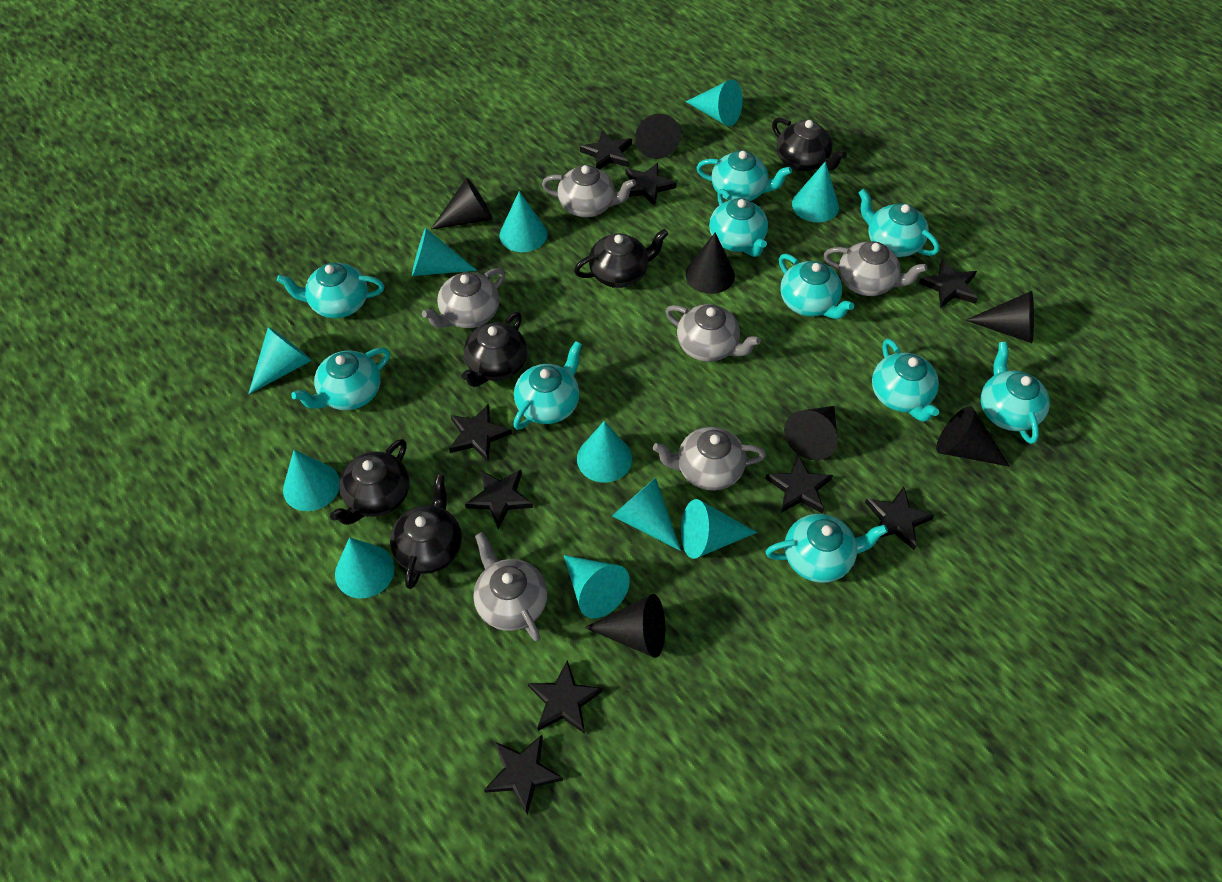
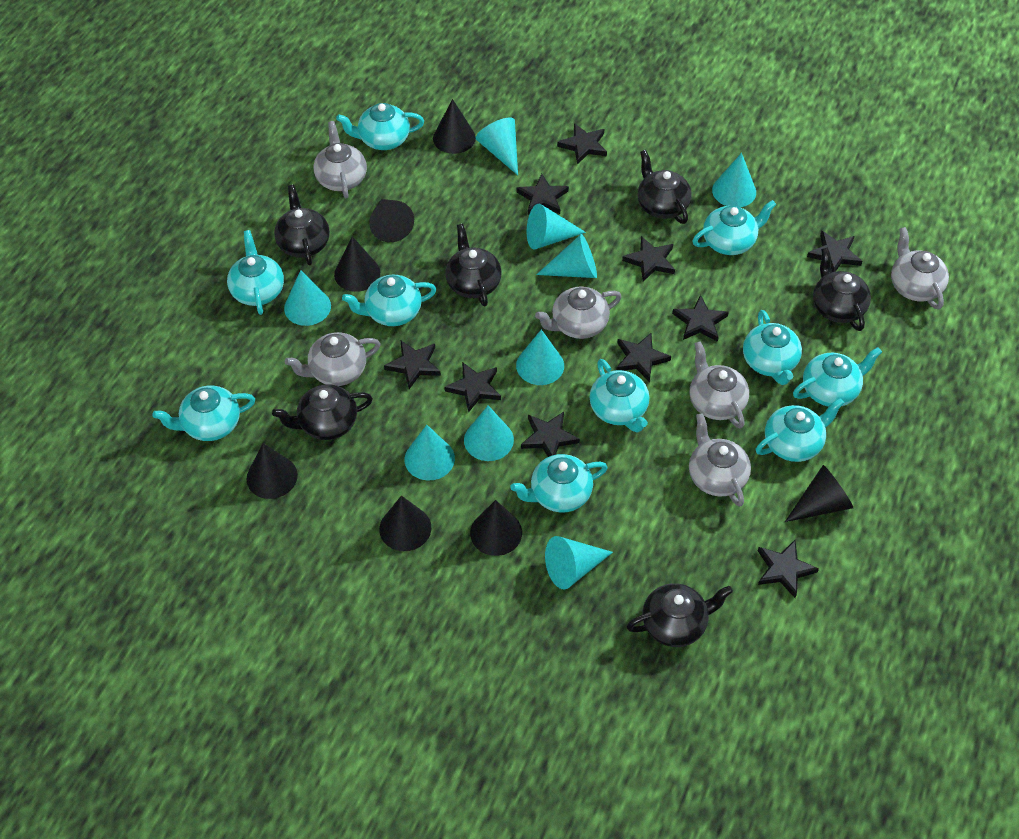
black star: [449,404,512,462] [465,470,533,529] [484,735,563,815] [528,660,603,734] [580,130,632,169] [625,163,677,206] [765,455,833,513] [865,487,935,550] [919,259,978,308] = 9 -> [384,341,441,389] [444,362,501,413] [517,174,569,215] [521,412,580,457] [557,123,607,165] [616,333,671,382] [622,236,675,281] [672,295,729,342] [758,540,819,598] [807,231,862,272] = 10
black teapot: [330,439,410,525] [390,474,462,589] [461,312,527,387] [574,229,669,288] [772,117,847,171] = 5 -> [272,384,373,440] [274,185,330,265] [445,224,502,307] [627,583,733,647] [638,150,691,224] [813,247,871,331] = 6
turquoise cone: [248,327,312,394] [283,450,340,511] [335,537,395,598] [412,228,477,276] [500,191,547,252] [564,555,630,619] [577,421,632,483] [612,478,681,551] [681,499,757,559] [686,79,742,126] [792,161,839,222] = 11 -> [284,270,331,326] [405,425,455,481] [464,405,514,461] [476,117,518,175] [516,329,564,385] [527,204,586,249] [536,234,597,278] [545,536,613,590] [712,153,756,207] = 9

